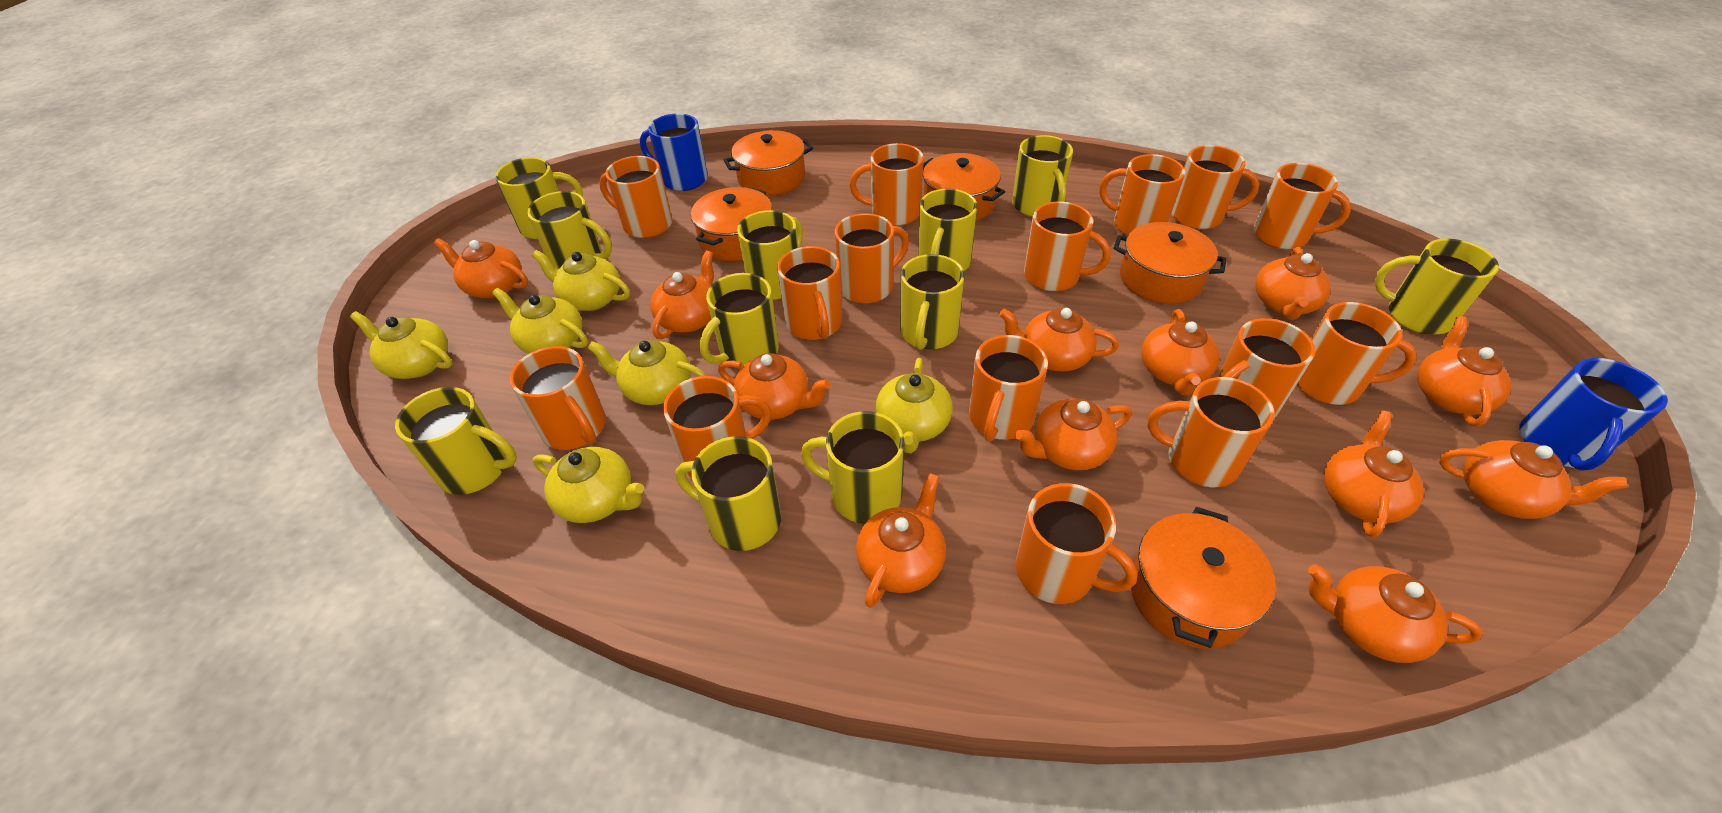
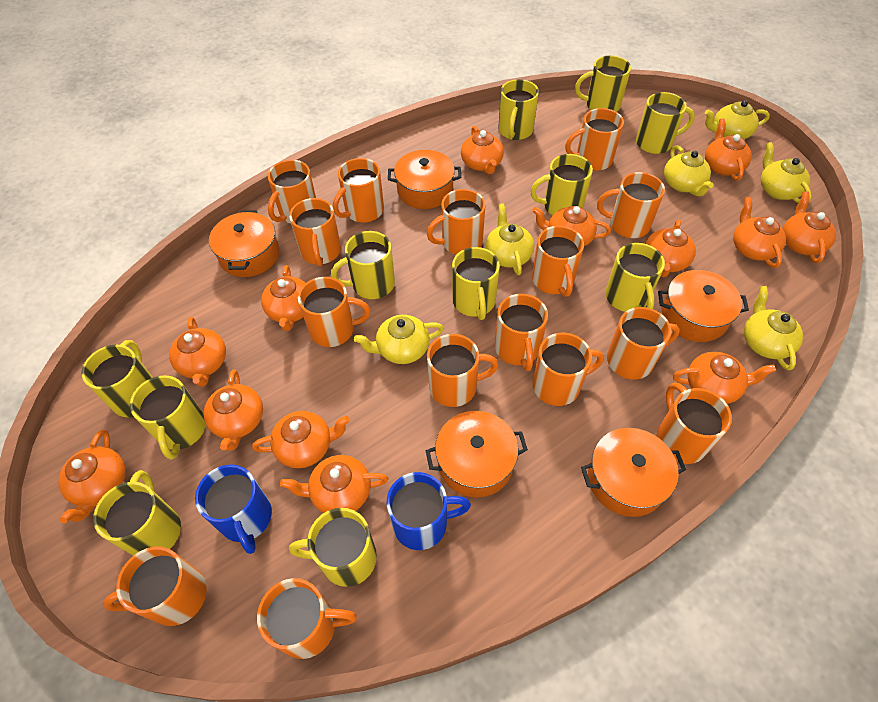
orange teapot: [434,238,528,298] [650,250,713,339] [718,353,831,420] [856,473,946,608] [999,308,1119,372] [1015,398,1132,470] [1141,309,1219,396] [1255,247,1331,320] [1308,564,1483,663] [1323,411,1424,538] [1417,316,1511,427] [1439,440,1628,519] = 12 -> [58,430,126,523] [169,317,226,387] [204,369,263,451] [252,411,350,468] [261,265,306,331] [280,455,388,513] [461,126,504,174] [532,206,611,246] [645,219,696,277] [673,352,776,404] [705,118,752,181] [733,197,786,268] [783,191,836,263] = 13

